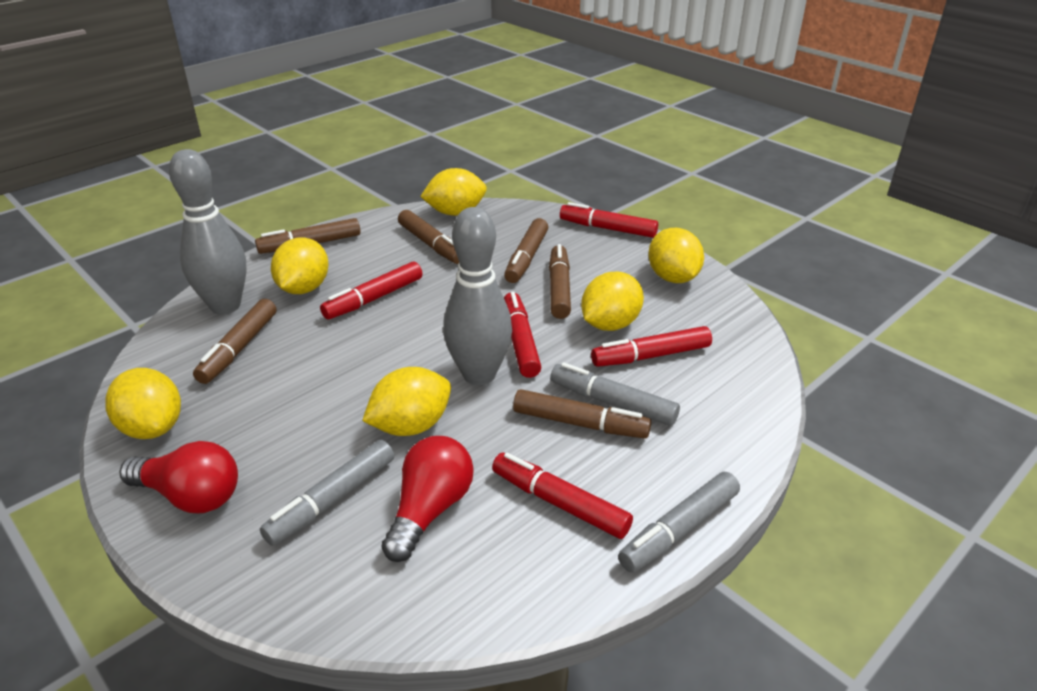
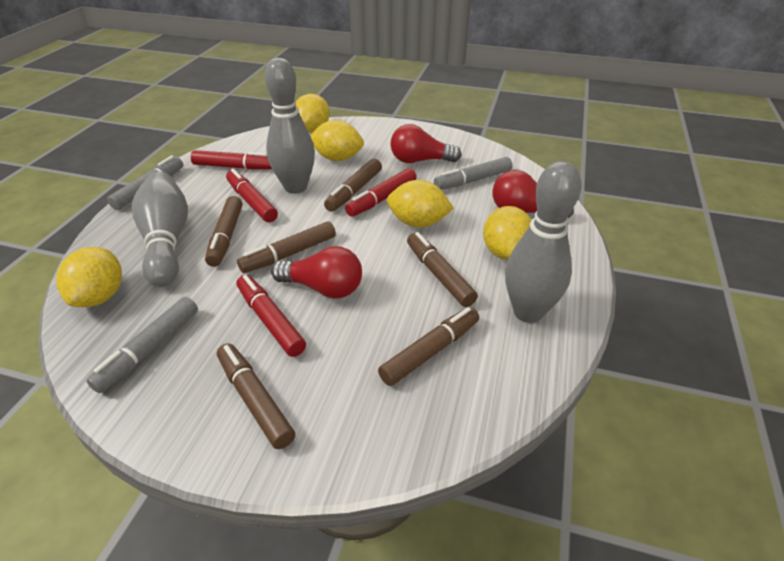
grey bowling pin: [169,149,247,314] [443,207,512,385] = 2 -> [132,171,188,287] [265,58,315,194] [505,161,582,323] = 3
red light bulb: [120,441,238,513] [382,436,474,562] = 2 -> [271,246,362,298] [390,124,462,163] [492,170,574,218] = 3
red marker: [320,261,422,320] [492,453,633,539] [504,292,542,378] [560,202,658,238] [591,326,712,367] = 5 -> [191,150,272,170] [226,169,278,222] [237,275,306,357] [345,168,417,217] = 4
yellow lemon: [105,368,181,439] [271,237,329,294] [362,367,451,436] [420,168,487,216] [581,272,644,331] [648,228,704,283] = 6 -> [56,247,122,307] [295,94,330,133] [310,120,364,161] [387,180,454,228] [483,206,531,260] = 5

